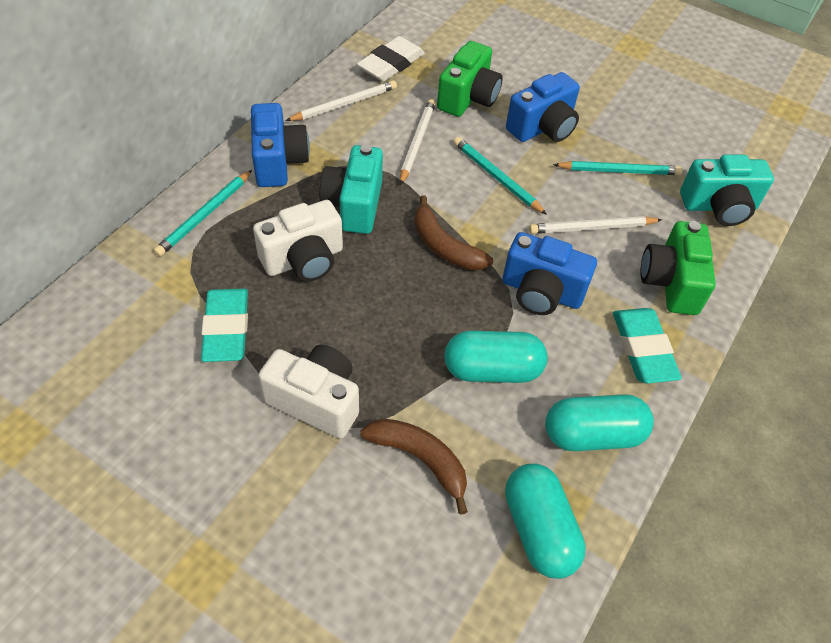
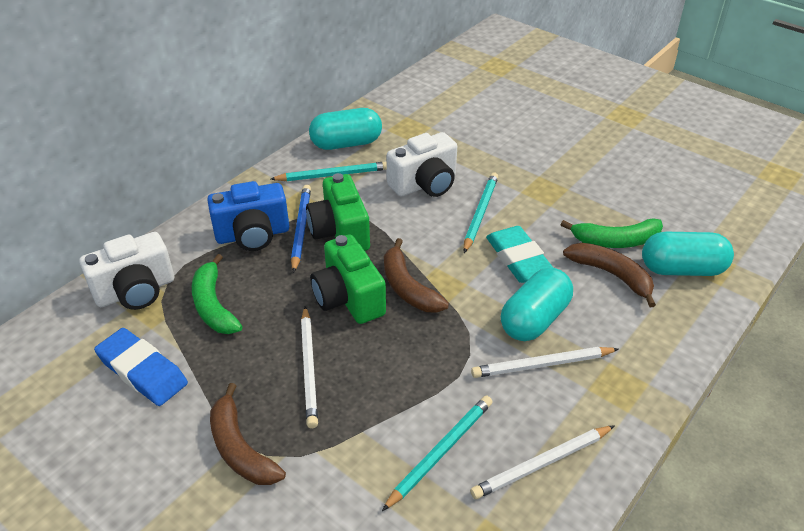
blue camera: [251,103,310,187] [502,232,597,315] [506,72,580,142] = 3 -> [207,181,289,251] = 1
blue eraser: none = 0 -> [94,328,188,406] = 1
blue pencil: none = 0 -> [291,185,311,273] = 1
brown banana: [360,419,468,515] [414,195,493,270] = 2 -> [210,383,286,485] [384,238,449,313] [563,243,656,307] = 3
green banana: none = 0 -> [192,254,243,334] [560,218,663,248] = 2
turquoise camera: [320,144,383,234] [680,155,774,226] = 2 -> none = 0
turquoise eraser: [201,289,248,362] [613,308,682,384] = 2 -> [486,226,553,283] = 1
white eraser: [357,36,425,82] = 1 -> none = 0

